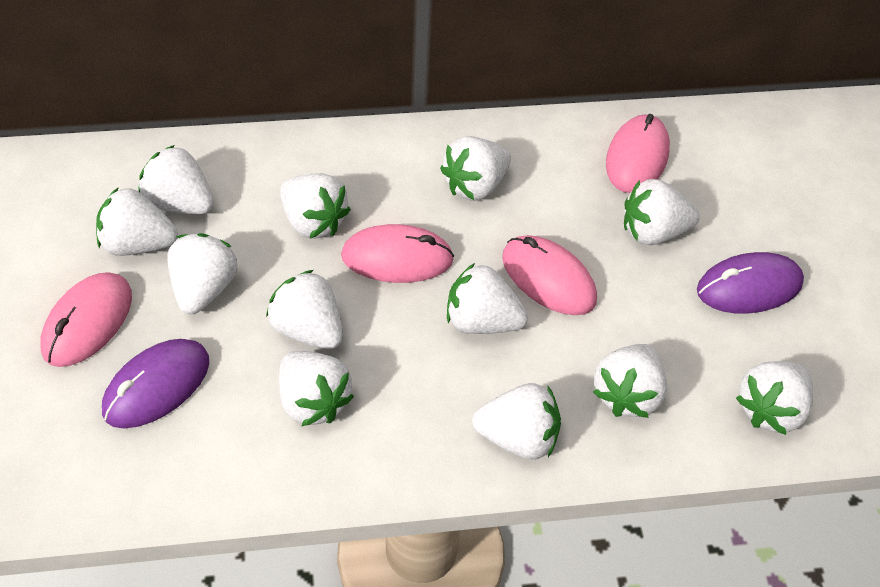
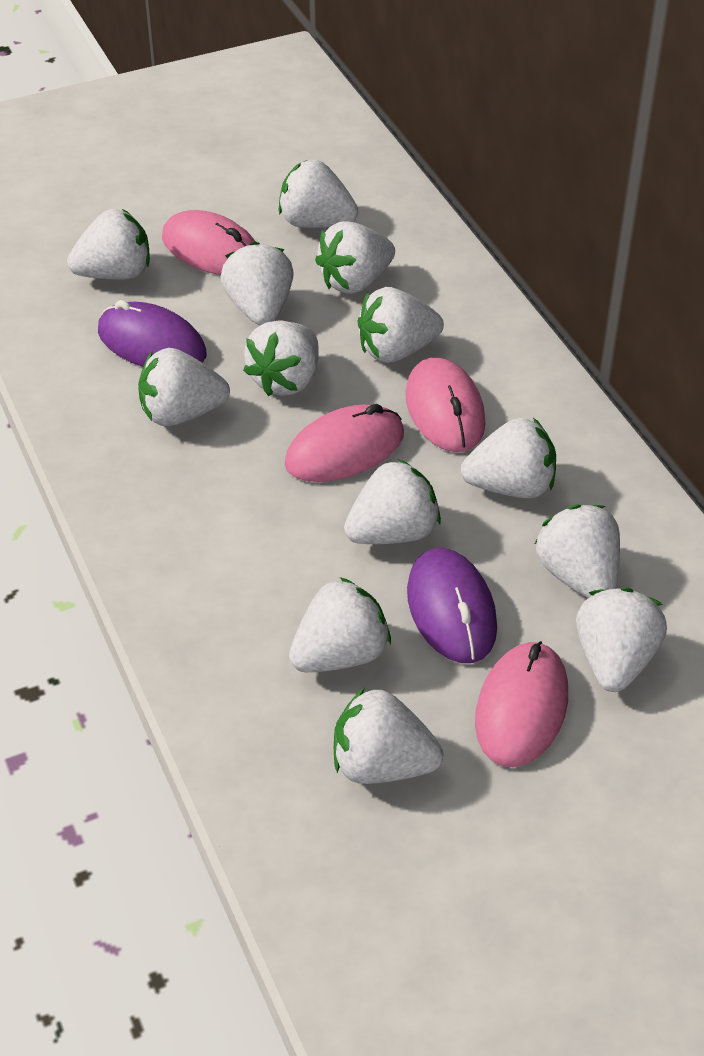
white strawberry: [96,187,178,256] [138,145,214,214] [167,233,238,314] [266,270,343,349] [279,351,354,426] [280,173,351,239] [440,136,511,201] [447,263,528,334] [472,383,561,459] [593,344,667,418] [624,179,700,245] [736,361,813,435] = 12 -> [67,209,150,280] [138,348,230,426] [221,242,294,326] [243,320,319,396] [279,160,358,228] [289,577,391,672] [315,221,395,294] [334,687,444,784] [344,459,441,544] [358,287,444,363] [461,418,556,498] [535,504,620,598] [576,588,667,692] = 13

